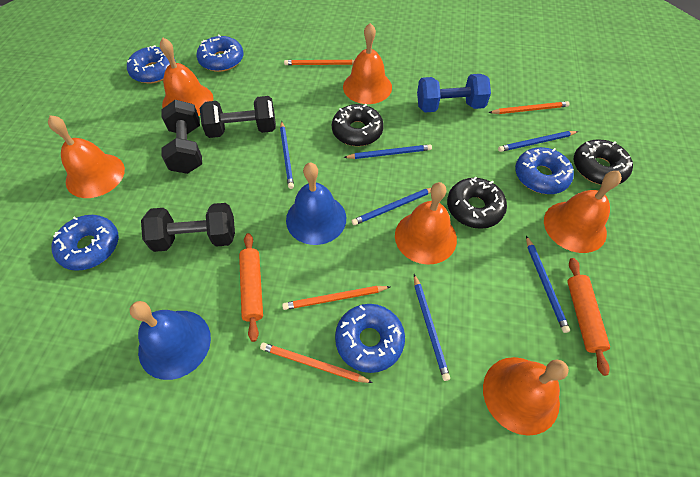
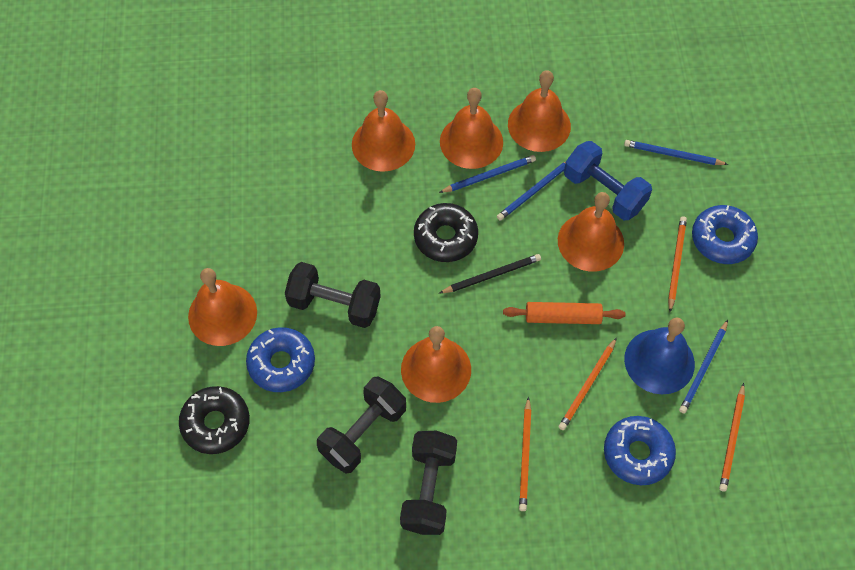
black donut: [332,104,384,146] [447,176,507,229] [574,139,633,185] = 3 -> [179,386,250,454] [414,203,478,262] = 2
black pencil: none = 0 -> [440,254,541,293] = 1
blue bell: [130,301,211,380] [286,163,346,245] = 2 -> [624,318,695,394] = 1
blue donut: [51,215,119,271] [127,45,176,83] [196,34,243,72] [335,304,405,373] [515,147,574,194] = 5 -> [246,327,315,392] [604,416,676,485] [692,205,758,264] = 3
blue pencil: [280,121,294,189] [343,144,432,159] [352,188,431,225] [414,274,450,381] [498,131,579,152] [526,236,570,333] = 6 -> [439,155,536,193] [497,162,566,221] [624,140,728,165] [679,320,728,414] = 4
orange rolling pin: [239,233,263,342] [567,258,610,376] = 2 -> [503,302,625,324] = 1

